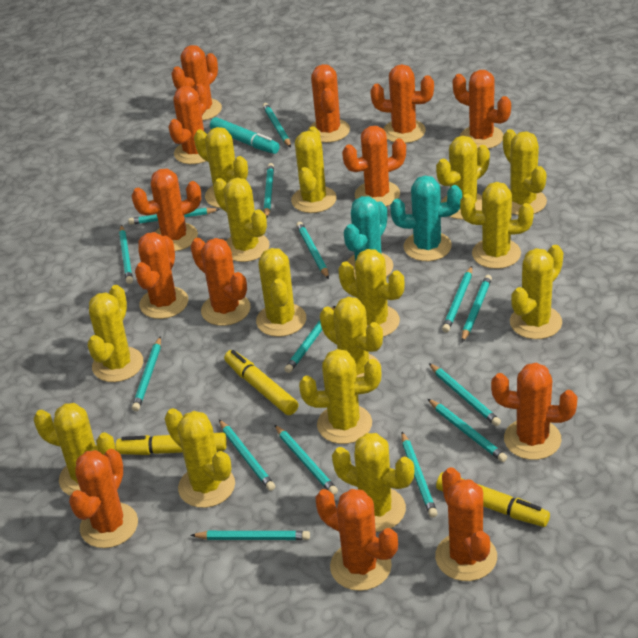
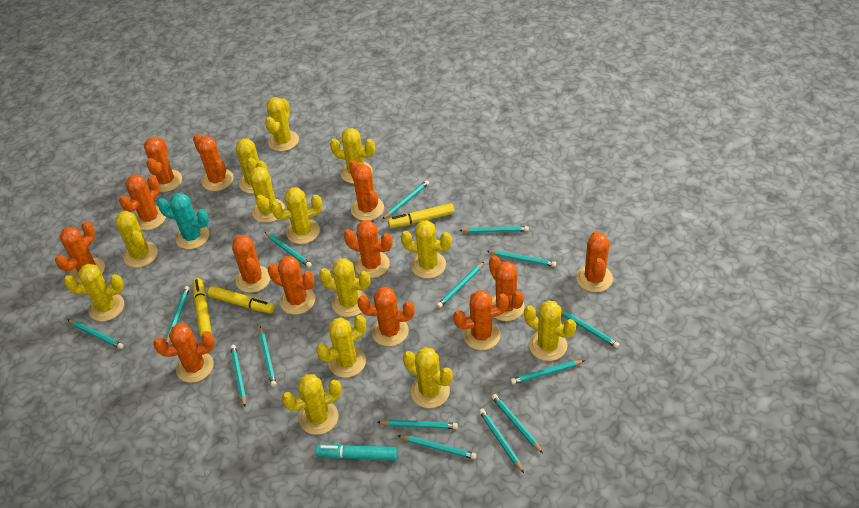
turquoise cactus: [344,196,393,279] [390,176,462,261] = 2 -> [157,193,209,249] = 1
yellow cactus: [33,403,116,496] [88,285,143,382] [165,408,235,508] [194,127,248,208] [213,178,270,262] [256,248,306,337] [291,127,337,213] [299,349,382,444] [320,297,383,377] [332,433,414,532] [338,249,405,337] [436,136,490,220] [460,182,534,269] [503,129,547,215] [510,245,563,339] = 15 -> [64,264,124,321] [116,211,158,268] [236,138,271,194] [249,160,285,223] [265,97,299,151] [271,187,322,244] [282,374,342,435] [316,315,366,378] [319,258,371,317] [330,128,375,184] [401,220,452,279] [403,347,453,408] [524,300,576,361] = 13

